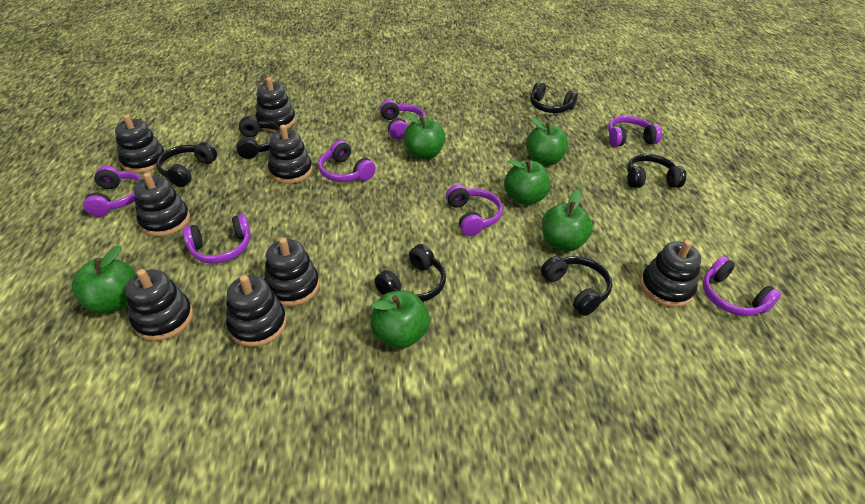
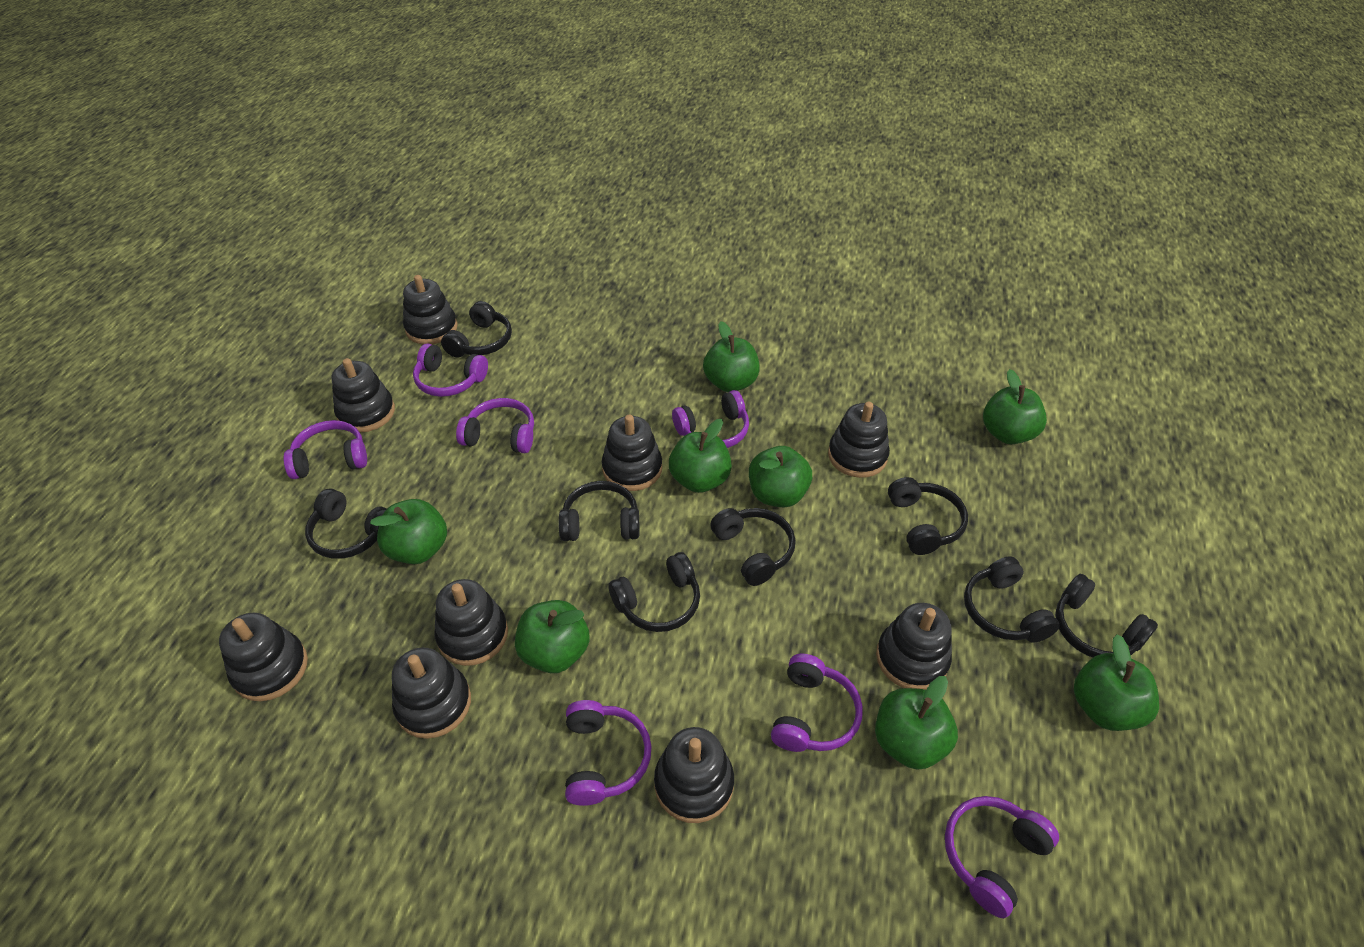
black headphones: [156,142,217,187] [236,116,280,159] [374,244,446,302] [530,82,578,113] [541,256,612,316] [627,154,686,188] = 6 -> [305,489,387,559] [441,301,512,358] [559,481,640,541] [608,552,700,632] [710,508,796,586] [888,477,968,555] [964,556,1060,643] [1055,574,1158,657] = 8
black stacking toy: [115,114,164,173] [125,269,193,341] [134,172,190,237] [226,275,287,347] [256,77,296,131] [264,237,319,306] [268,125,313,184] [640,240,701,307] = 8 -> [219,613,308,701] [332,358,395,433] [392,647,471,739] [403,275,458,344] [434,579,508,666] [602,415,662,491] [654,727,734,823] [828,402,890,478] [876,603,952,690] = 9
green apple: [72,246,136,314] [370,290,430,349] [403,113,445,159] [504,159,551,205] [526,117,568,166] [542,189,593,252] = 6 -> [370,499,447,564] [515,600,590,673] [669,419,732,493] [703,321,760,392] [749,446,812,507] [875,676,958,770] [983,369,1047,444] [1074,634,1159,731] = 8

